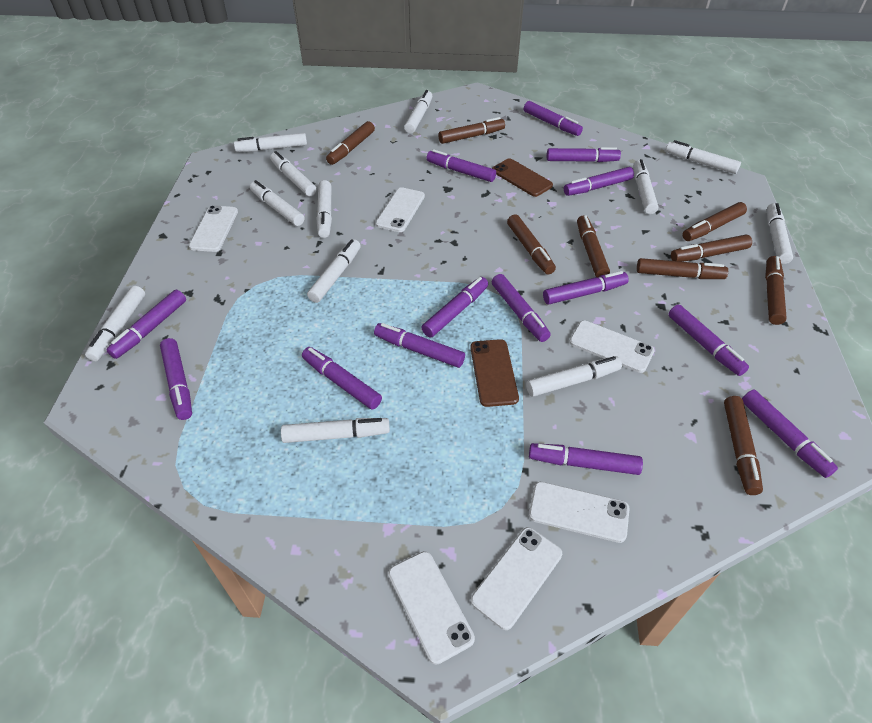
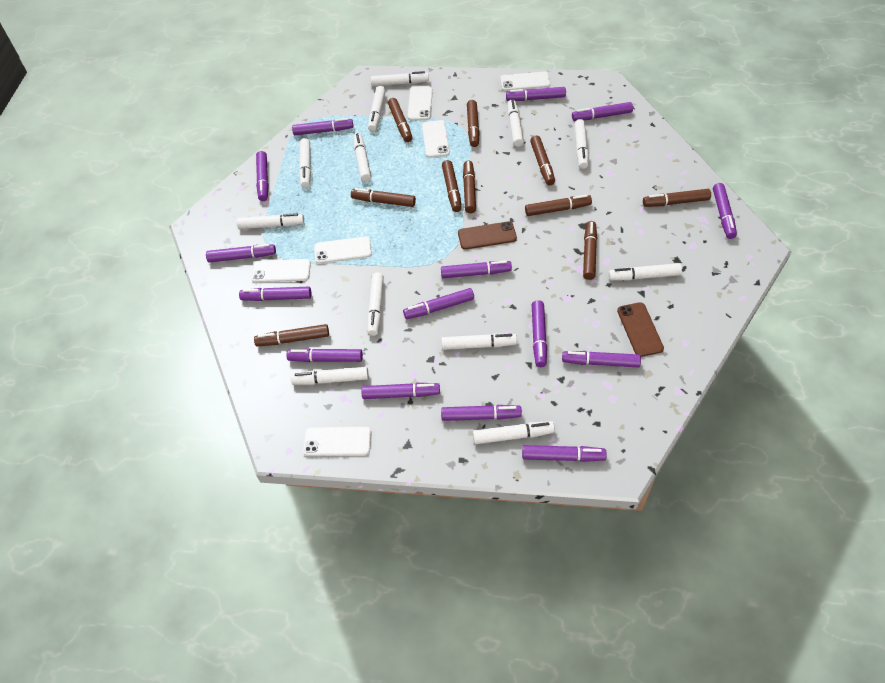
brown marker: [326,121,375,165] [438,117,505,144] [507,214,556,274] [577,215,610,277] [637,258,728,279] [671,235,752,262] [682,202,747,241] [724,396,763,495] [765,256,787,325] = 9 -> [254,324,329,346] [351,188,416,207] [388,98,413,142] [442,160,462,212] [463,161,476,213] [467,100,480,147] [525,195,592,216] [530,136,555,185] [583,221,597,280] [643,189,711,207] = 10
purple marker: [106,290,186,359] [160,338,192,420] [302,347,382,410] [374,323,465,368] [421,277,488,337] [427,149,496,182] [492,274,551,342] [524,101,583,136] [529,443,643,475] [543,271,629,305] [547,147,621,162] [564,167,634,196] [668,305,749,376] [742,390,838,478] = 14 -> [206,244,276,263] [239,287,311,301] [256,151,269,201] [286,348,363,362] [292,118,353,135] [361,383,440,399] [403,288,474,319] [441,260,512,278] [441,405,522,421] [506,87,566,101] [522,445,607,462] [532,300,547,367] [562,351,641,367] [572,102,633,121] [713,183,737,239] = 15

